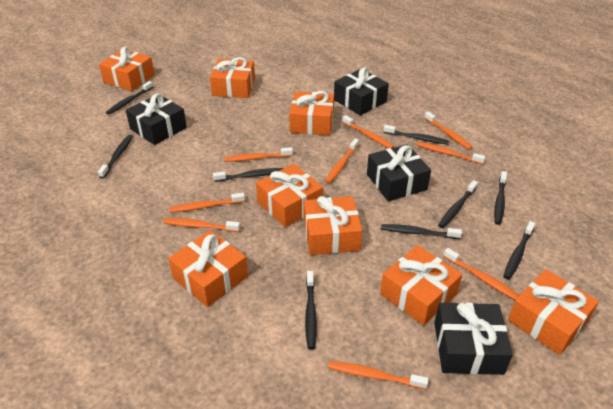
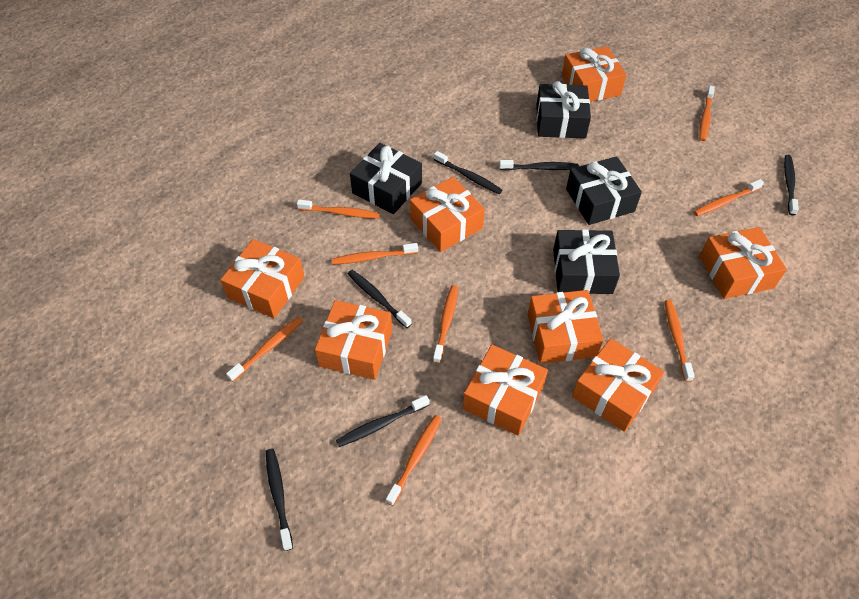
black toothbrush: [98,135,133,178] [106,81,153,115] [213,168,284,182] [305,271,317,349] [381,224,462,239] [384,125,449,144] [438,180,478,228] [494,171,507,225] [503,221,535,280] = 9 -> [266,449,293,551] [336,395,430,447] [348,270,411,328] [434,151,502,194] [499,160,579,170] [784,155,799,216] = 6
orange toothbrush: [163,218,240,232] [169,193,245,213] [224,147,293,162] [325,139,359,183] [328,361,428,389] [342,115,394,148] [417,142,486,165] [424,112,473,150] [443,248,520,300] = 9 -> [226,316,303,382] [297,199,380,219] [332,243,418,265] [386,415,442,506] [433,285,458,364] [665,300,695,382] [694,179,764,216] [699,86,715,141] = 8

